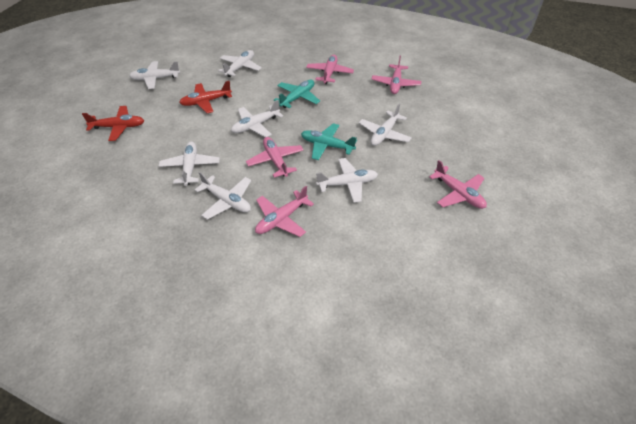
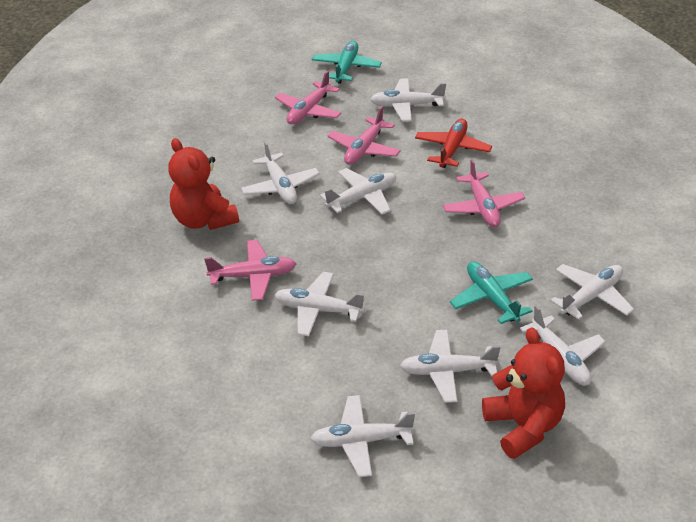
pink plane: [246,137,304,178] [255,186,314,237] [306,55,354,84] [372,55,421,94] [429,160,487,209] = 5 -> [204,240,296,301] [275,70,342,124] [328,106,401,165] [443,159,525,227] = 4
red plane: [82,106,144,141] [179,81,232,113] = 2 -> [415,119,492,168] = 1
red teddy bear: none = 0 -> [168,138,239,230] [482,327,565,459] = 2
white plane: [129,61,180,89] [159,142,220,186] [195,172,251,220] [218,50,262,77] [231,100,283,137] [316,158,378,203] [359,104,411,146] = 7 -> [241,141,320,204] [275,272,365,336] [310,395,415,477] [320,168,396,215] [370,78,446,122] [400,330,501,403] [520,305,606,386] [550,264,634,320] = 8

